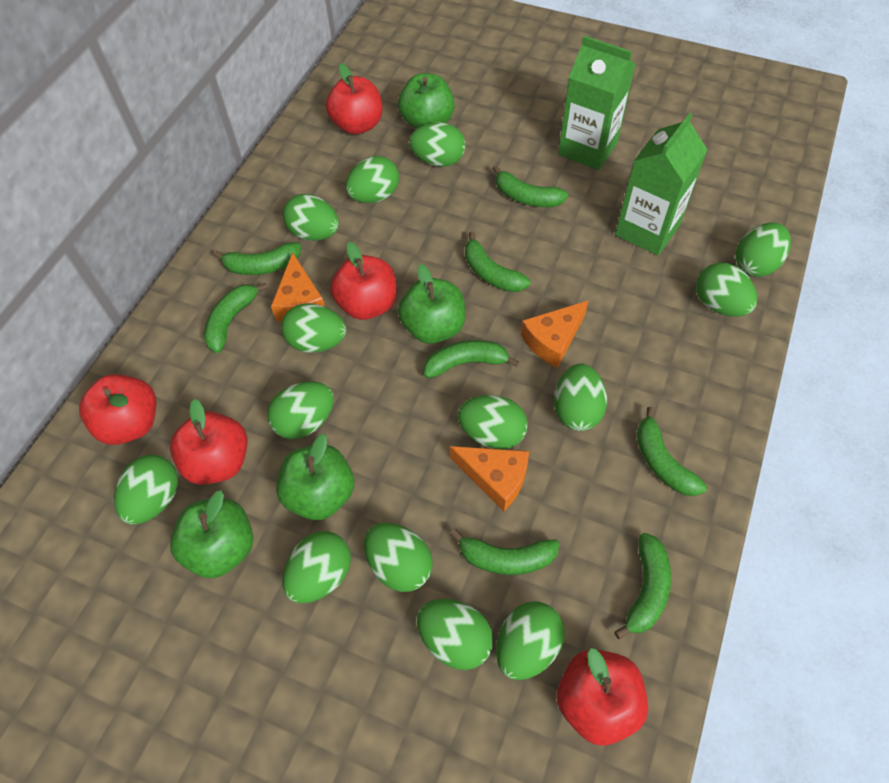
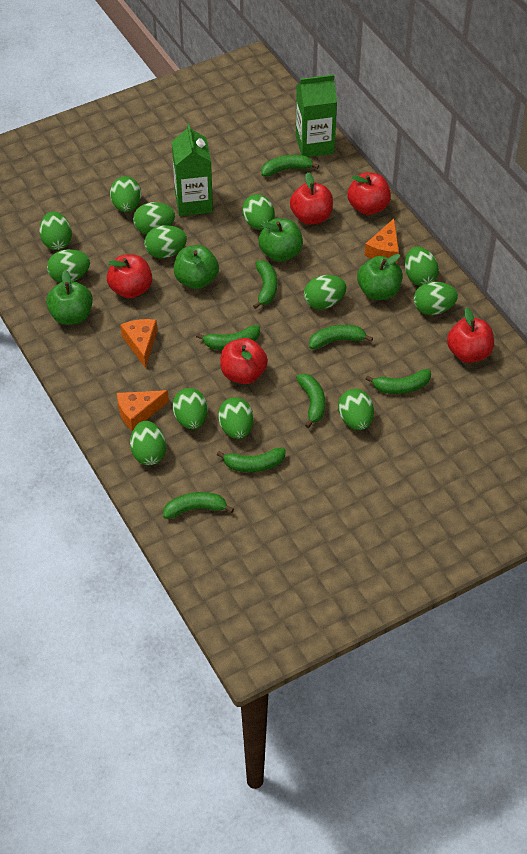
green egg: [114,455,178,524] [267,382,334,439] [281,303,346,353] [282,531,351,604] [283,194,339,241] [346,156,399,203] [364,523,432,592] [409,122,465,167] [417,599,493,670] [458,395,528,449] [496,601,565,680] [554,364,607,431] [696,262,758,317] [736,223,791,277] = 14 -> [39,211,72,250] [47,249,90,282] [110,176,141,212] [130,421,166,465] [133,202,175,234] [144,225,187,258] [172,388,208,429] [218,397,253,439] [242,194,275,230] [304,275,347,309] [338,389,374,430] [405,247,439,286] [414,282,458,315] = 13

